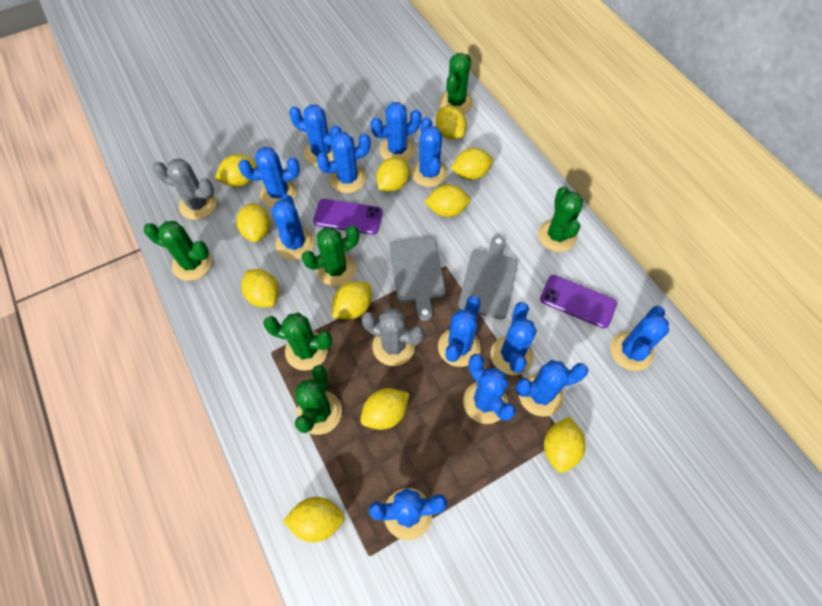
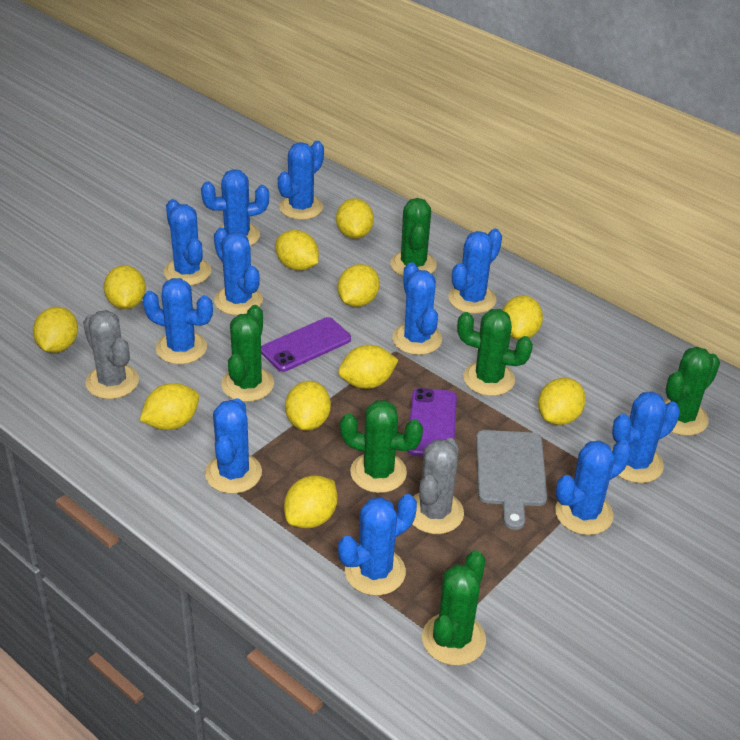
blue cactus: [238,147,300,208] [272,194,315,260] [289,104,342,166] [316,132,371,193] [369,488,447,540] [370,102,422,161] [411,117,448,187] [438,296,481,367] [463,354,516,424] [491,302,537,375] [516,360,588,417] [610,306,669,371] = 12 -> [142,278,213,364] [164,199,211,286] [201,169,269,246] [205,398,262,494] [214,228,263,315] [278,141,324,220] [338,494,417,596] [392,262,442,355] [449,228,502,314] [555,440,631,535] [612,392,680,483] = 11
grey cutting board: [390,237,446,321] [458,235,518,319] = 2 -> [476,430,547,530] = 1

